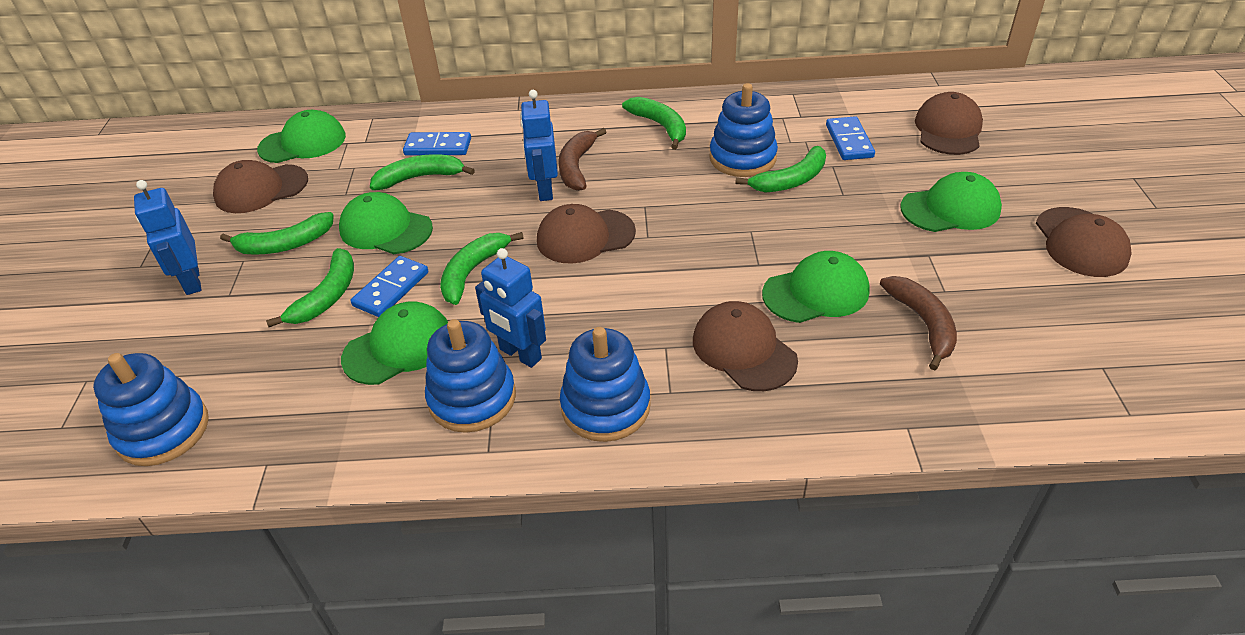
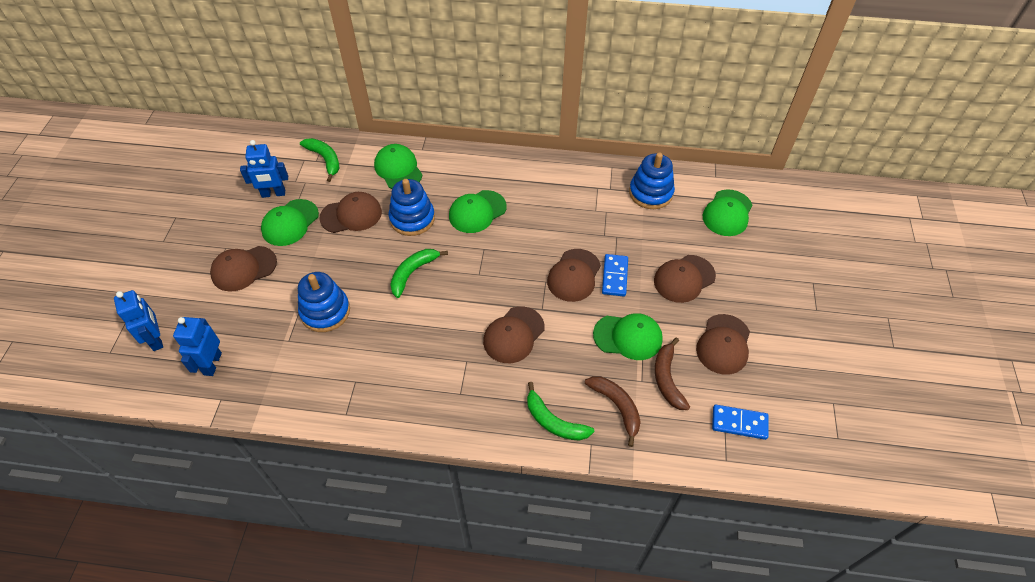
blue domino: [350,256,428,317] [403,132,471,155] [826,116,875,160] = 3 -> [602,254,628,296] [712,405,769,440] = 2
blue stacking toy: [93,353,209,466] [425,319,516,433] [560,327,651,442] [709,83,778,177] = 4 -> [298,272,350,332] [389,179,435,236] [629,153,675,209] = 3
brown cap: [213,160,308,213] [537,204,636,264] [693,301,798,391] [915,92,983,155] [1036,207,1132,277] = 5 -> [210,246,277,292] [320,192,382,233] [483,306,545,363] [547,249,601,302] [654,255,716,303] [696,314,750,375] = 6
green banana: [220,212,334,255] [266,248,354,327] [370,154,475,190] [440,232,524,305] [622,97,686,150] [735,146,826,193] = 6 -> [300,138,339,182] [390,249,448,298] [527,382,594,441] = 3

